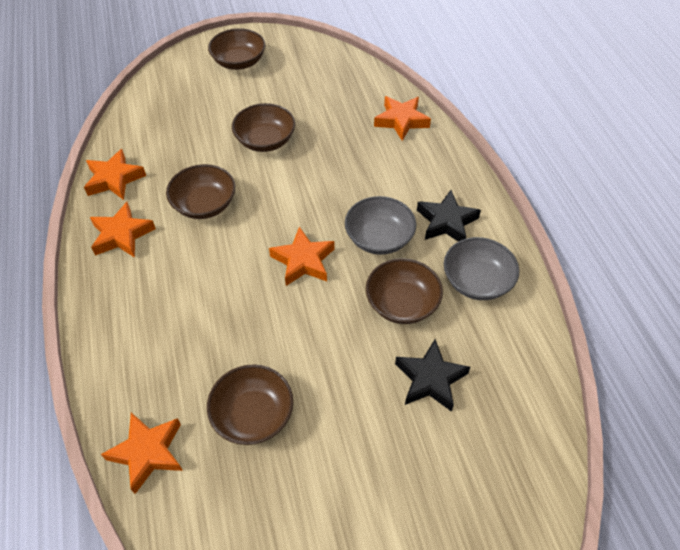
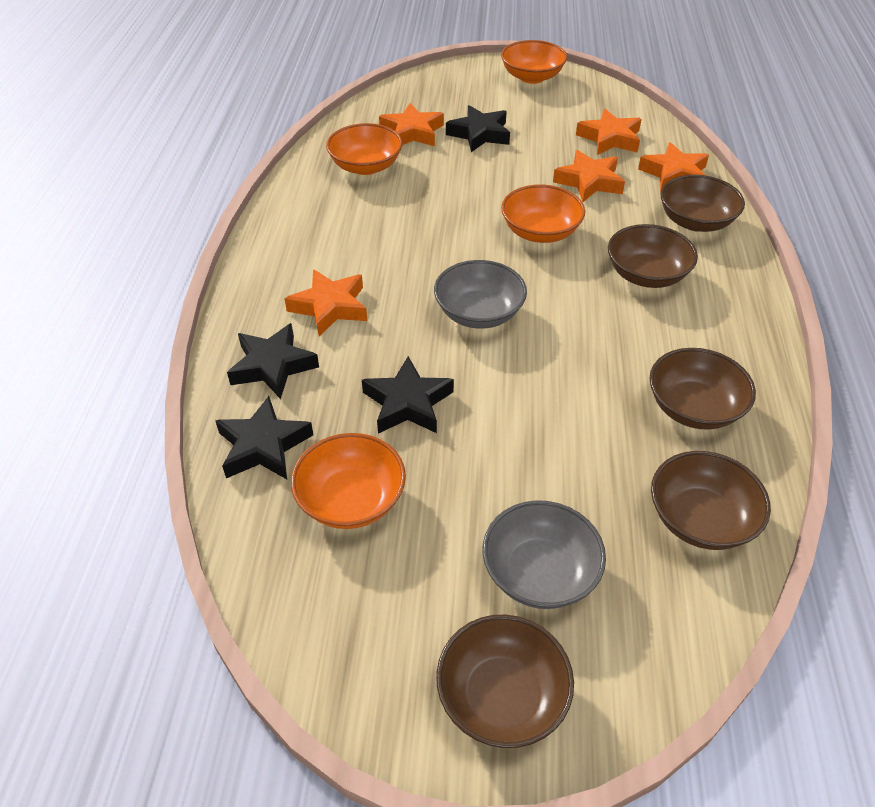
black star: [395,339,470,412] [417,190,481,242] = 2 -> [215,396,313,479] [227,323,319,399] [362,356,454,434] [446,105,510,152] = 4
orange bowl: none = 0 -> [291,433,406,529] [326,123,402,175] [501,40,567,84] [501,185,585,243] = 4

